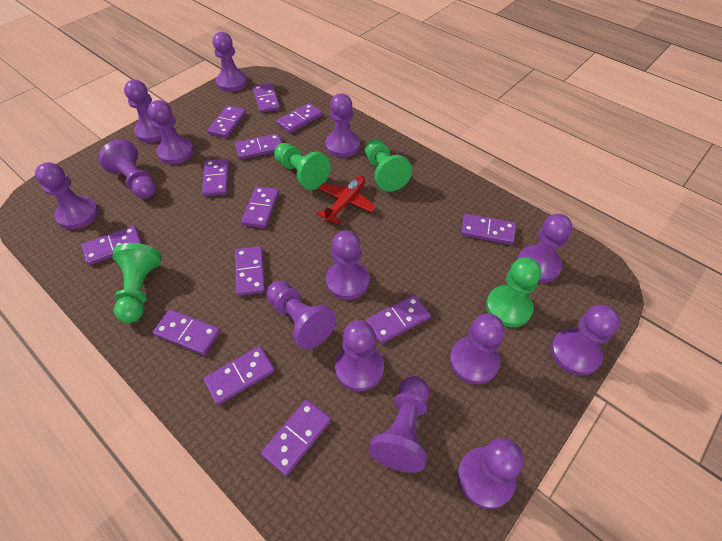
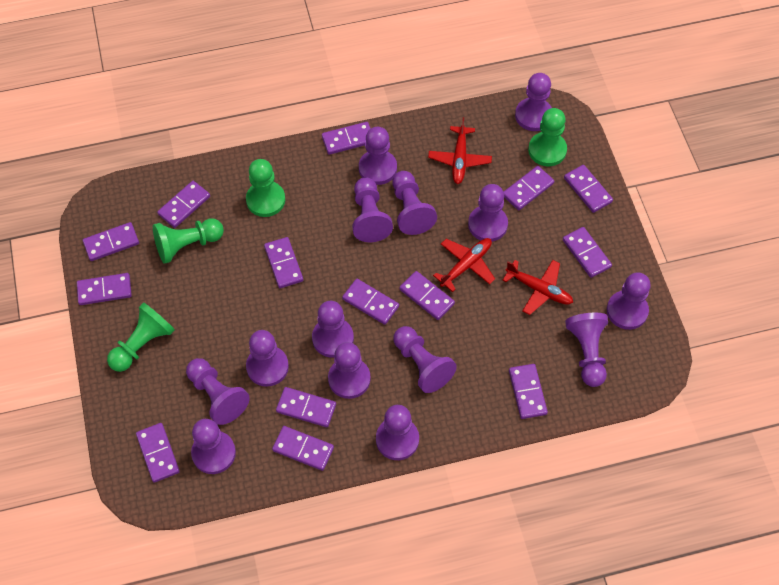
purple domino: [82,225,142,265] [153,309,220,355] [202,159,229,196] [203,346,275,405] [207,105,246,138] [235,133,282,160] [235,246,265,296] [241,186,279,228] [253,83,280,113] [261,399,331,476] [277,103,322,133] [366,295,431,344] [461,214,516,245] = 13 -> [77,273,132,305] [83,222,139,261] [136,423,180,483] [157,181,210,228] [264,237,303,288] [272,426,334,471] [276,387,336,427] [322,122,371,155] [342,279,399,325] [399,271,455,320] [504,166,554,210] [509,364,548,419] [563,227,612,278] [564,165,613,213] = 14
red plane: [316,176,376,224] = 1 -> [428,117,492,184] [433,238,495,292] [503,260,573,315] = 3

